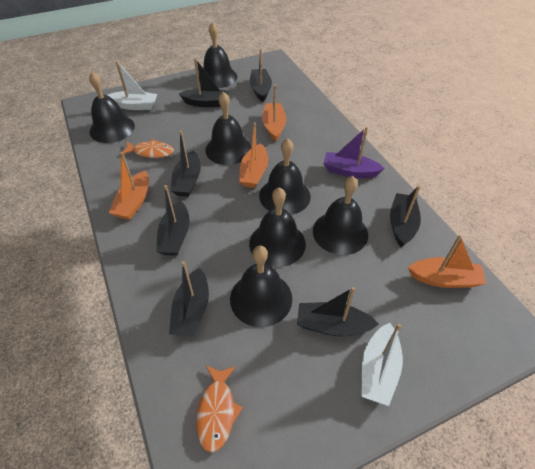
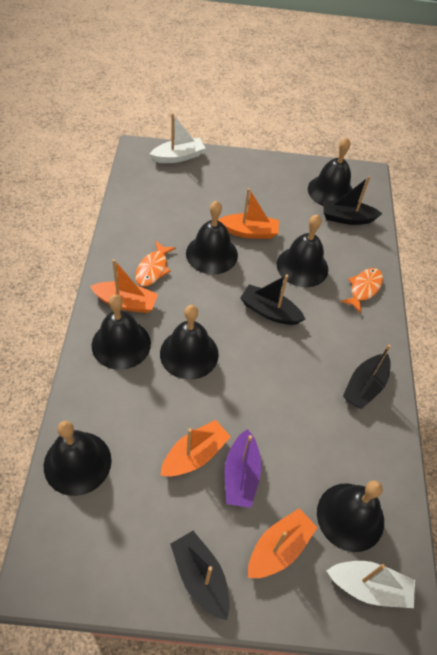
black boat: [156,185,190,256] [169,261,209,337] [171,130,201,197] [178,58,230,107] [250,48,272,102] [297,287,379,336] [390,185,421,247] = 7 -> [170,531,230,620] [240,275,305,325] [323,176,382,225] [343,344,391,409] = 4

